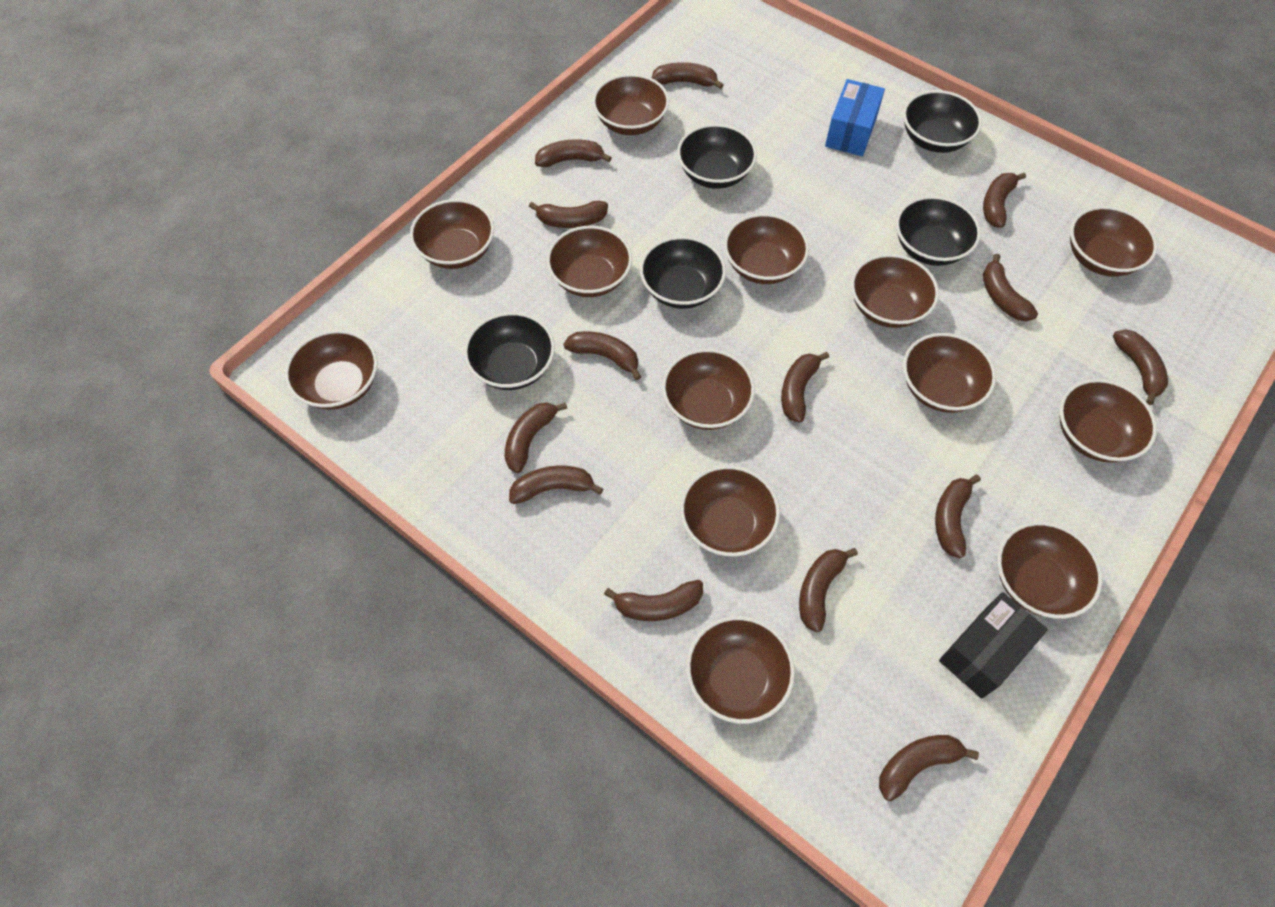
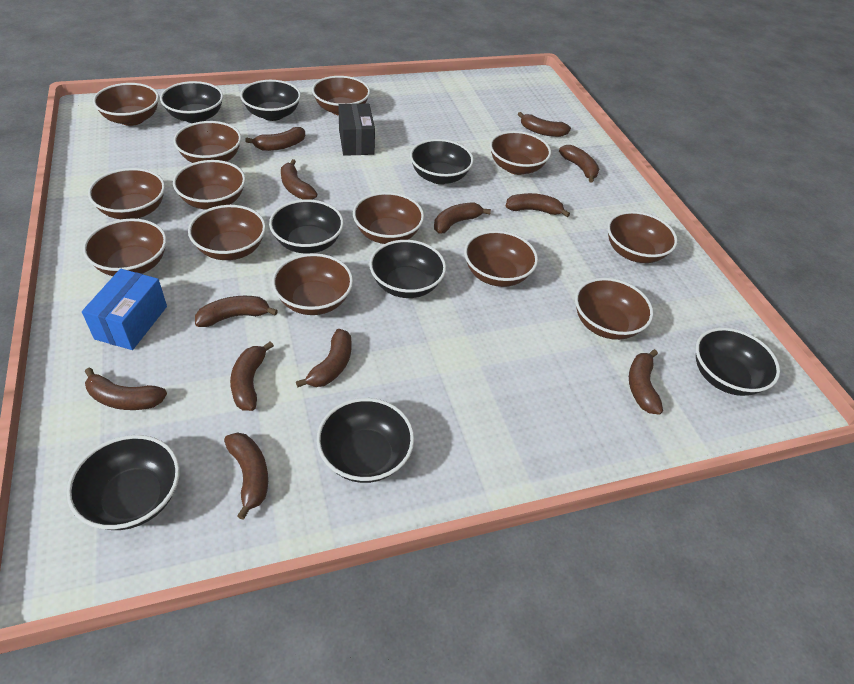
black bowl: [464,312,555,390] [640,236,726,309] [677,124,757,189] [896,196,981,266] [903,90,982,153] = 5 -> [67,435,180,530] [160,81,223,123] [240,80,301,121] [269,199,344,253] [317,398,414,483] [369,240,446,298] [410,139,474,184] [696,328,780,396] = 8
brown banana: [505,402,567,473] [509,466,603,504] [529,201,608,228] [535,139,612,167] [564,331,641,380] [604,580,703,621] [652,62,724,89] [781,352,829,423] [799,548,858,632] [879,735,979,801] [935,475,981,558] [983,173,1026,228] [983,253,1038,321] [1113,329,1168,405] = 14 -> [85,368,167,410] [195,296,278,327] [224,432,268,520] [230,341,274,411] [245,127,305,151] [281,159,317,200] [296,329,352,387] [434,202,491,233] [506,193,570,217] [518,112,571,137] [559,145,599,183] [629,349,663,415] = 12

